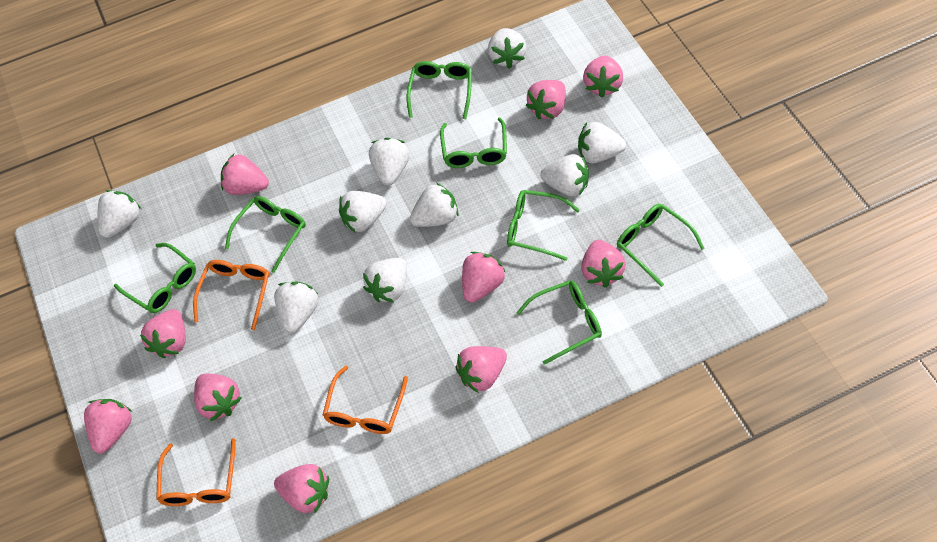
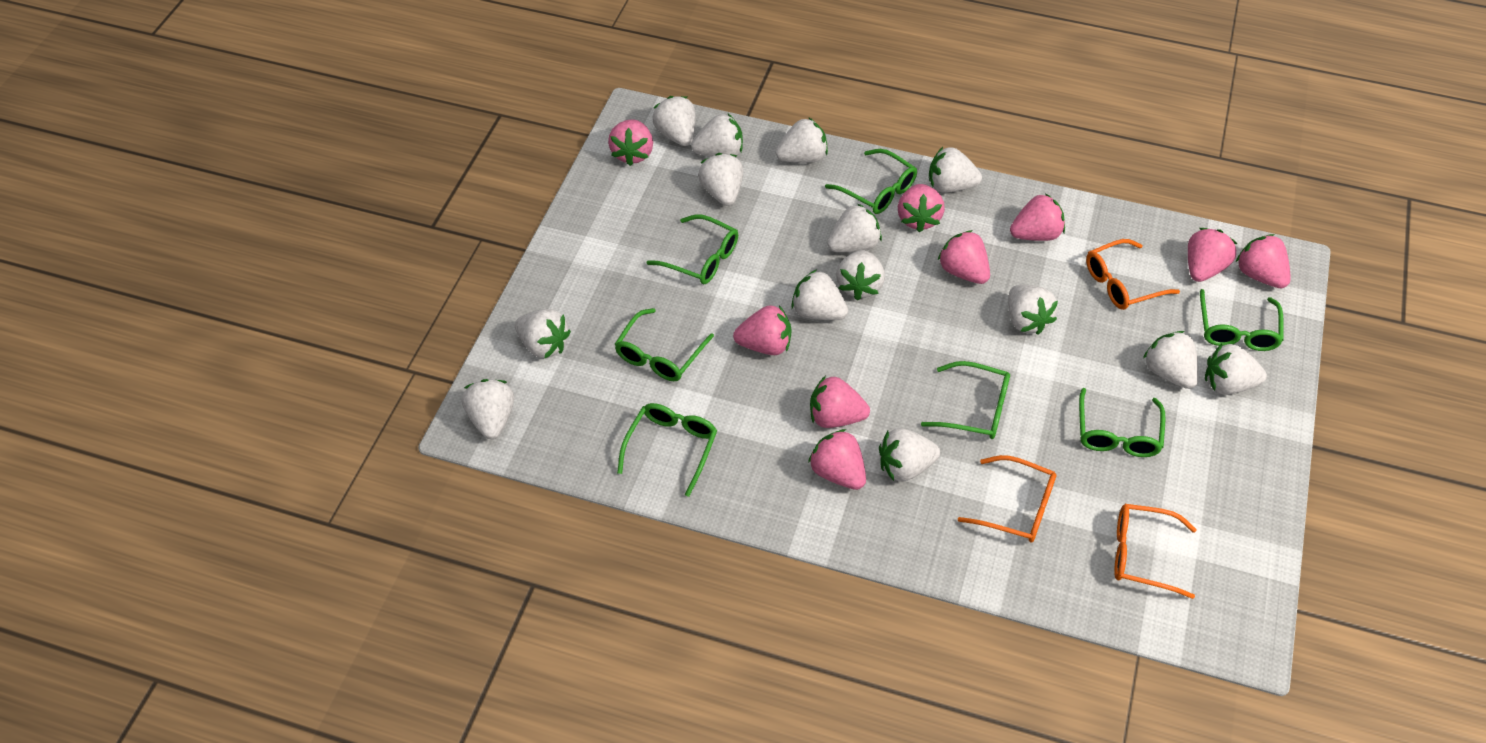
pink strawberry: [84,399,132,454] [140,309,186,358] [194,374,242,421] [221,154,269,195] [274,464,329,514] [455,346,507,393] [462,252,506,303] [526,80,566,119] [581,240,626,288] [583,56,623,98] = 10 -> [608,119,653,166] [733,305,792,355] [808,429,866,490] [810,376,870,428] [898,184,945,232] [937,230,990,284] [1010,193,1065,241] [1188,228,1237,282] [1236,234,1291,288] = 9
white strawberry: [98,190,141,238] [274,282,319,333] [339,191,387,233] [363,258,407,302] [369,138,409,186] [410,183,459,227] [488,28,527,69] [540,154,589,196] [578,122,626,163] = 9 -> [462,379,514,439] [515,309,571,358] [652,96,696,146] [691,114,743,157] [698,153,743,206] [776,117,828,163] [791,269,848,320] [827,204,882,252] [836,250,885,301] [879,428,940,482] [929,147,982,193] [1008,285,1058,335] [1143,331,1199,389] [1205,343,1267,395] = 14

